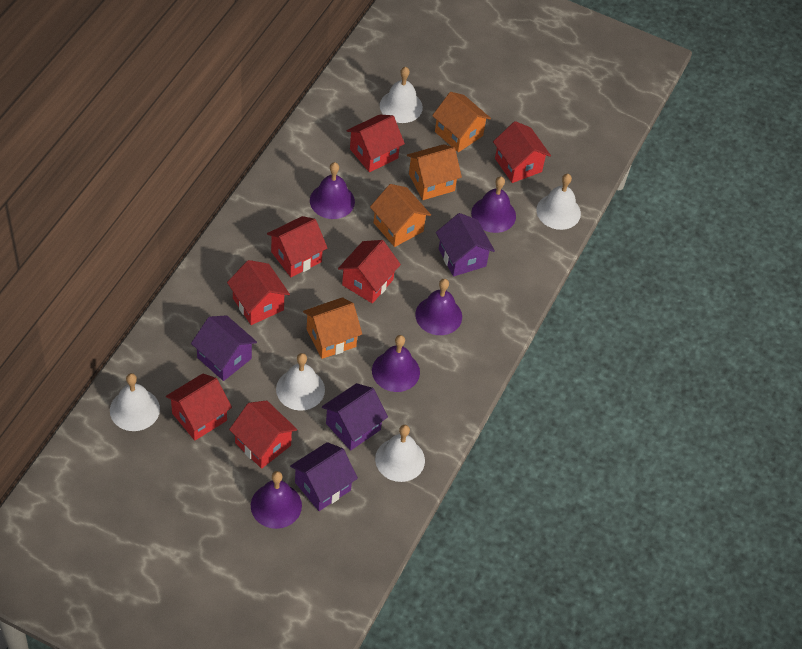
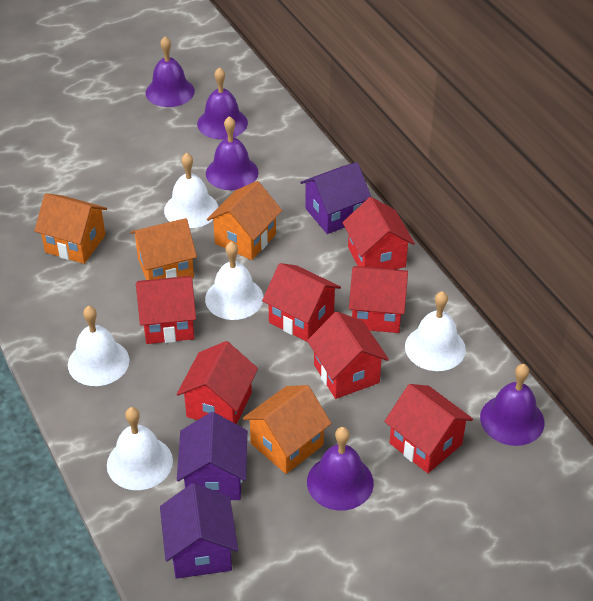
purple house: [191,315,257,381] [290,442,358,511] [322,383,388,451] [436,213,495,277] = 4 -> [160,483,238,579] [177,412,247,500] [300,162,371,234] = 3

